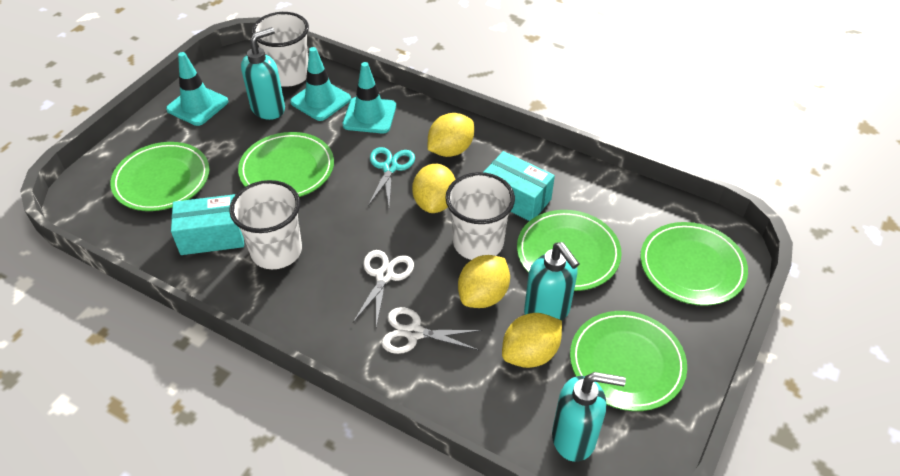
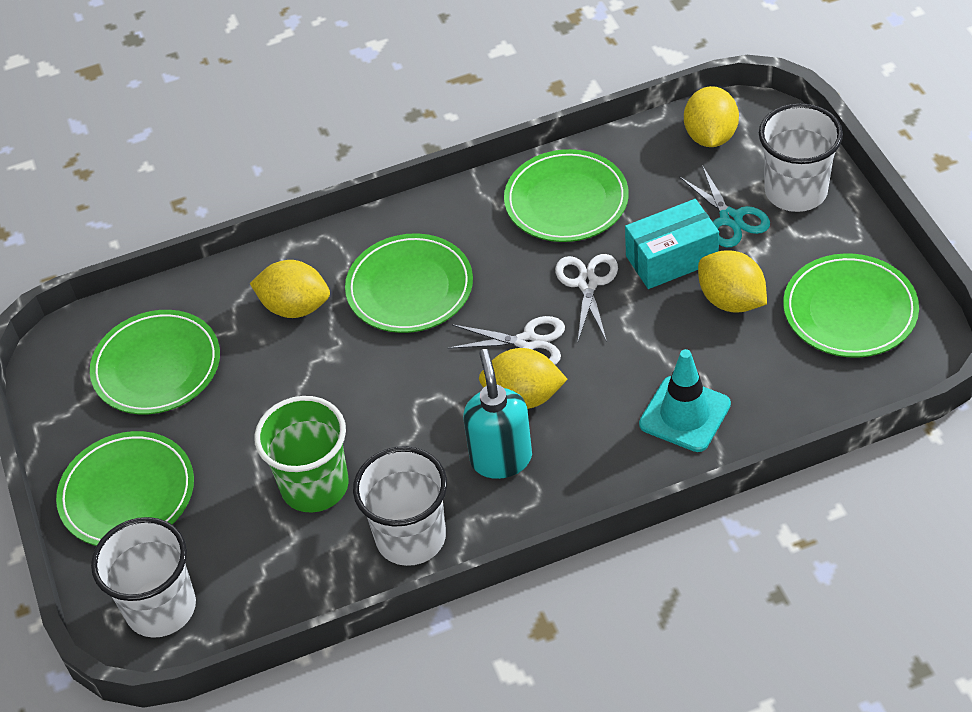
green cup: none = 0 -> [254,396,349,512] = 1
turquoise box: [171,194,244,255] [484,151,555,221] = 2 -> [625,199,719,289] = 1
turquoise soap dispenser: [241,27,285,120] [524,242,580,321] [552,372,626,462] = 3 -> [463,349,532,479] = 1
turquoise traffic cone: [166,52,228,126] [290,47,351,121] [343,62,396,133] = 3 -> [639,349,731,452] = 1

